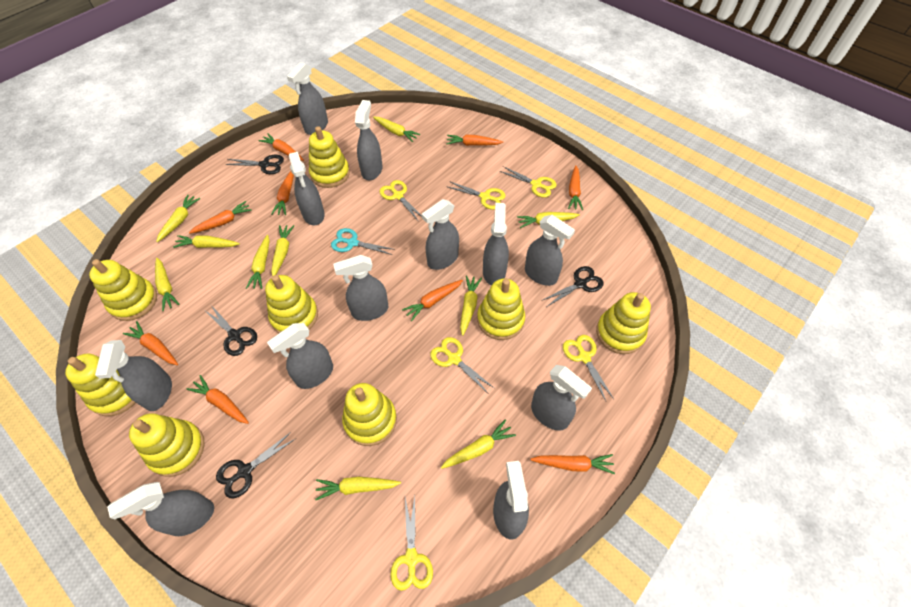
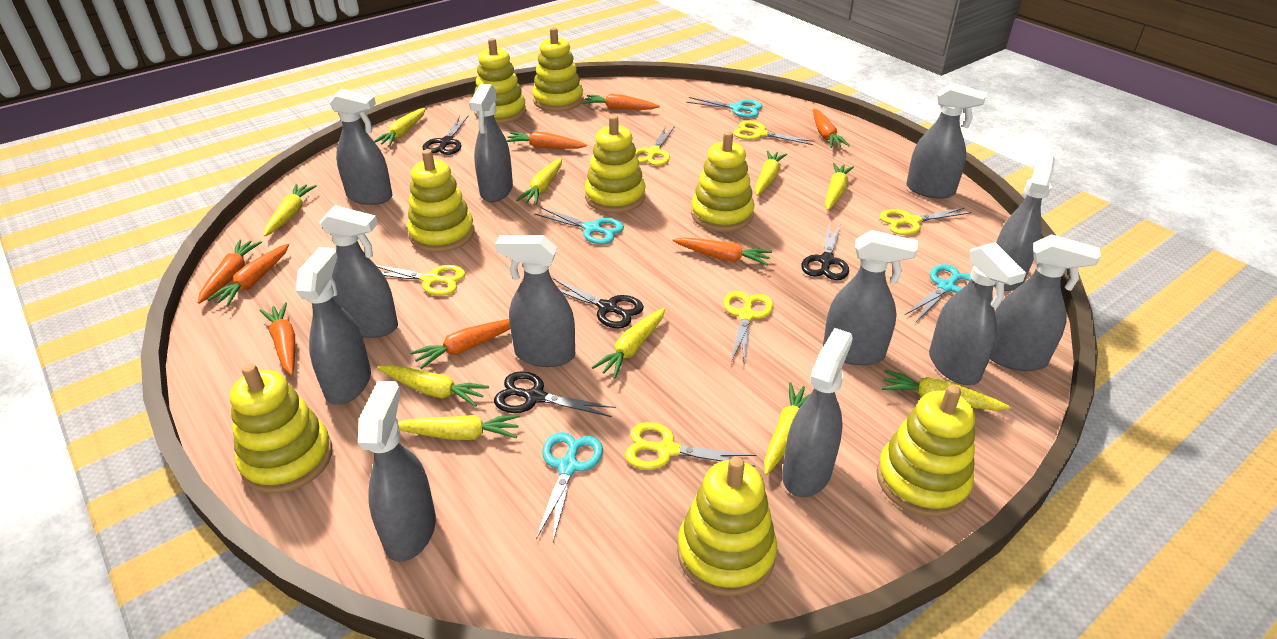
orange carrot: [123,321,178,365] [187,375,249,424] [189,201,252,234] [258,133,304,161] [271,171,294,215] [402,280,463,321] [446,135,503,146] [530,454,615,474] [568,165,583,210] = 9 -> [198,240,262,304] [207,244,289,306] [259,302,295,375] [410,319,510,369] [506,131,587,149] [583,94,660,110] [672,237,772,265] [813,109,850,148] = 8
turquoise scissors: [331,228,395,255] = 1 -> [535,207,624,244] [536,432,603,542] [686,97,763,118] [905,264,971,322] = 4

